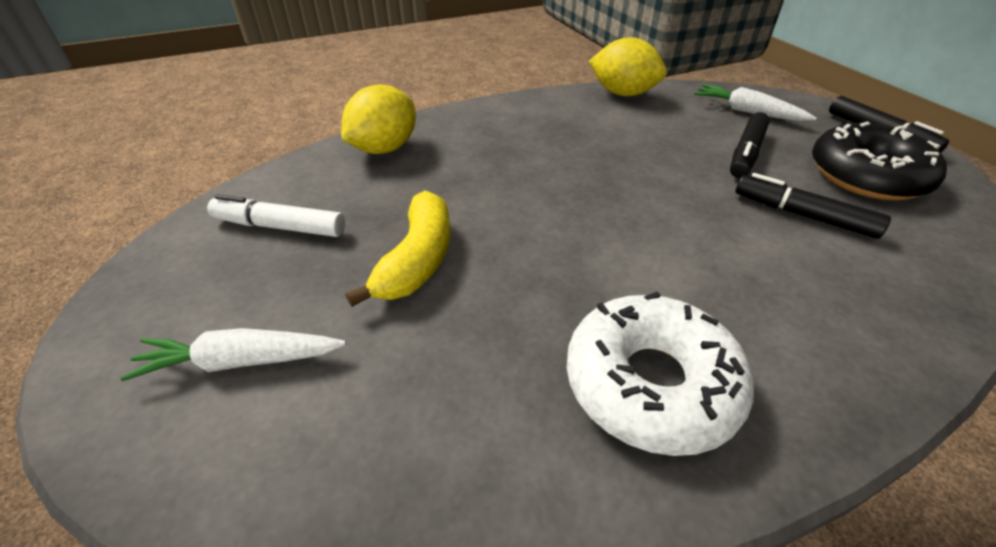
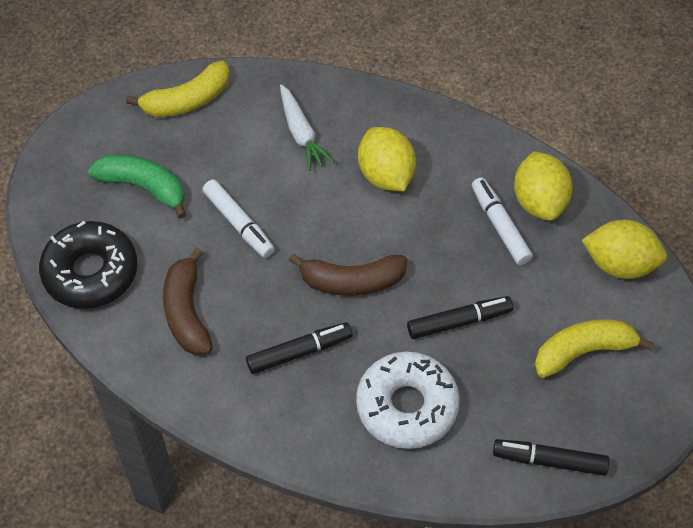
brown banana: none = 0 -> [163,248,213,355] [289,254,407,296] = 2
green banana: none = 0 -> [88,154,186,219] = 1
white carrot: [120,328,346,381] [695,84,816,121] = 2 -> [280,84,334,171] = 1
white marker: [207,194,345,237] = 1 -> [202,179,275,258] [471,177,533,265] = 2
yellow banana: [346,190,450,307] = 1 -> [126,61,230,117] [535,319,654,378] = 2
yellow lemon: [341,84,416,154] [589,37,667,96] = 2 -> [358,127,416,191] [514,151,572,221] [582,220,667,279] = 3

